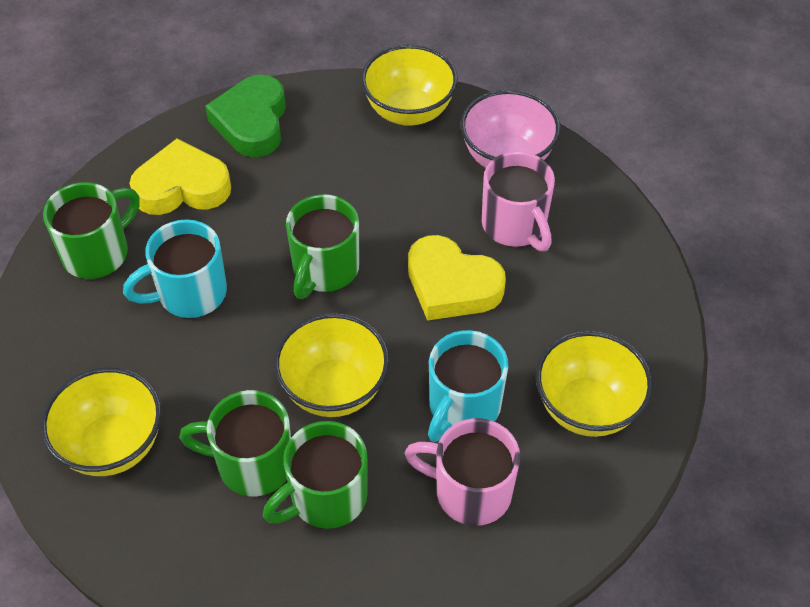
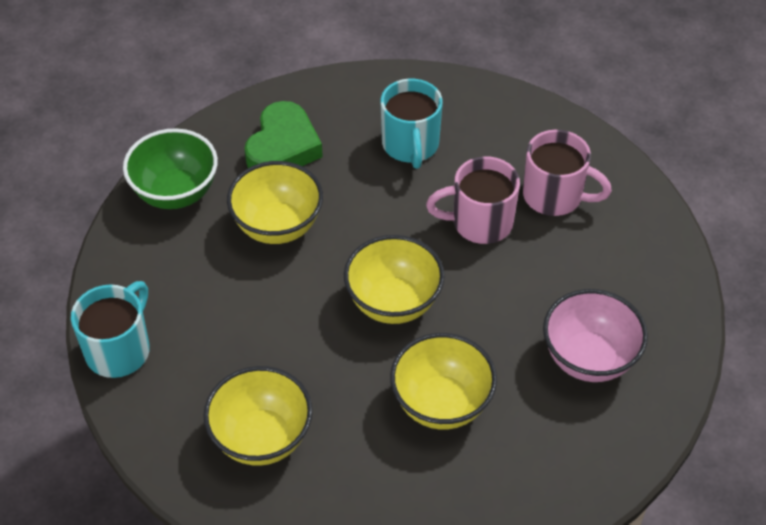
green bowl: none = 0 -> [123,128,218,209] = 1
green mug: [43,182,140,279] [179,390,291,496] [263,421,367,529] [286,194,359,299] = 4 -> none = 0
yellow heart: [130,139,231,215] [408,235,506,321] = 2 -> none = 0

